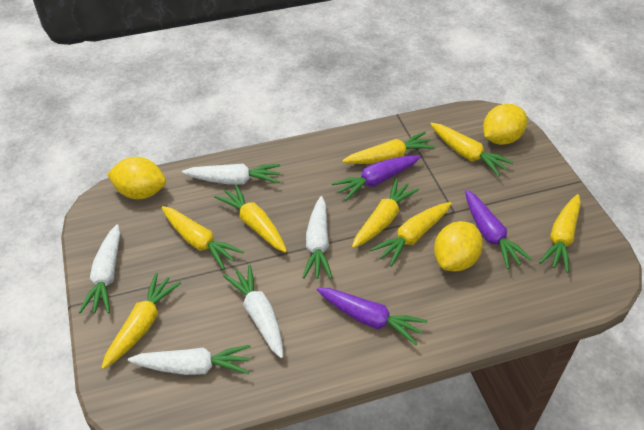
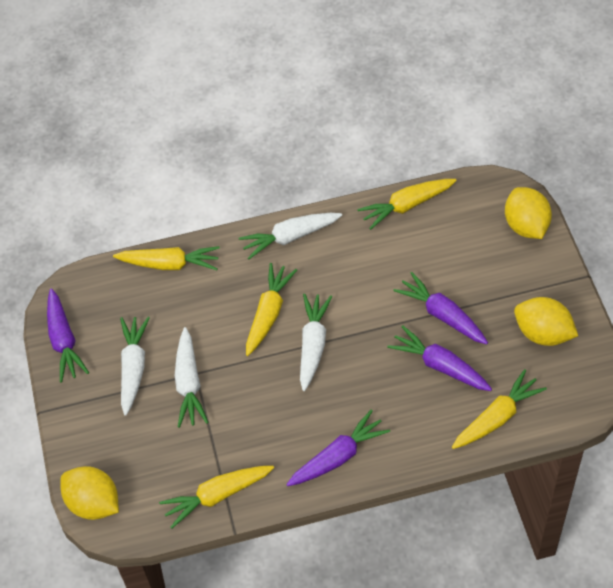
purple carrot: [317,288,428,345] [332,155,421,201] [465,190,533,269] = 3 -> [47,288,89,382] [286,410,390,486] [387,325,492,391] [393,272,488,345] = 4
white carrot: [79,224,120,314] [128,345,251,375] [182,163,281,185] [223,264,283,358] [302,196,332,279] = 5 -> [120,317,150,416] [174,327,209,428] [239,213,342,259] [300,294,333,391] = 4
yellow carrot: [101,273,181,369] [162,206,244,270] [214,184,287,253] [342,132,436,164] [352,178,419,248] [370,202,452,267] [430,123,514,177] [539,194,581,273] = 8 -> [113,246,220,270] [159,466,274,528] [246,263,297,356] [357,179,457,230] [452,369,547,449] = 5

